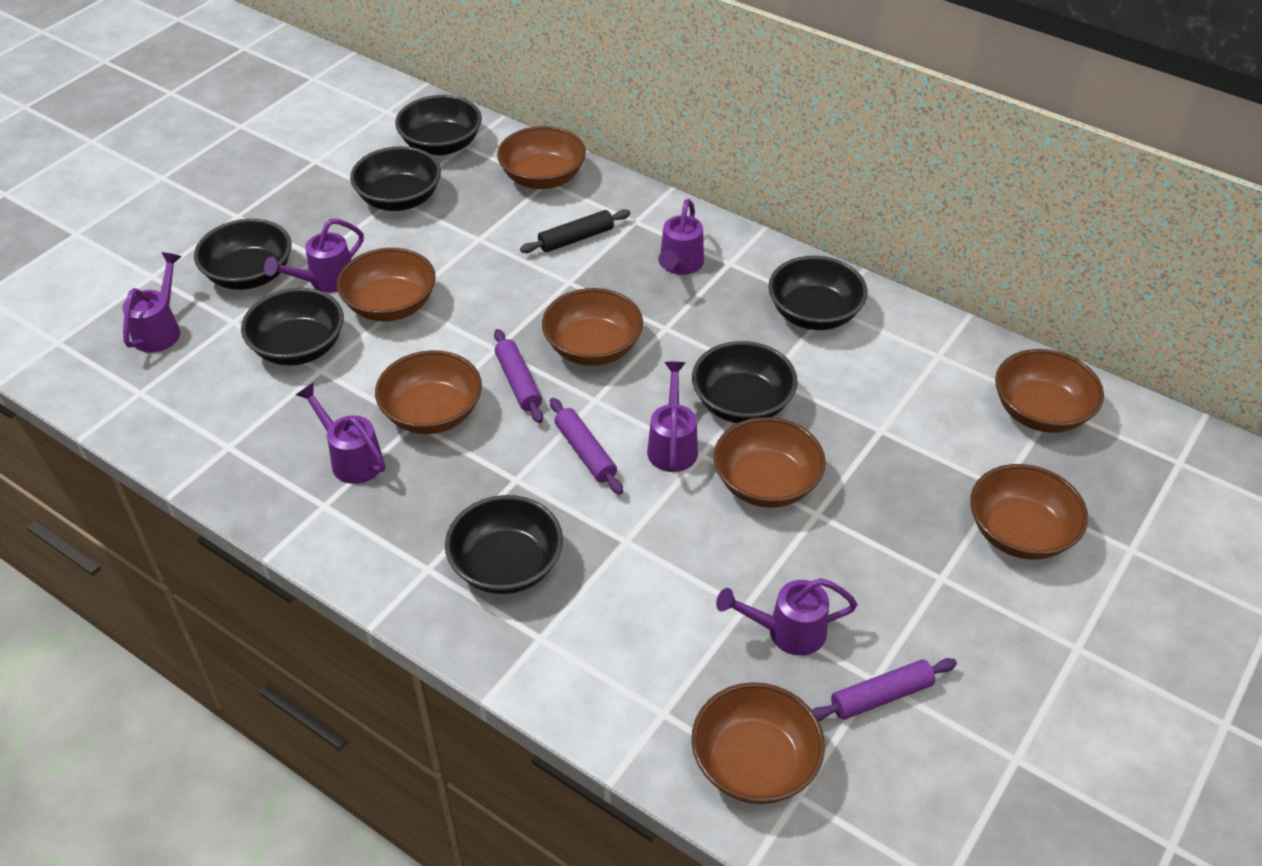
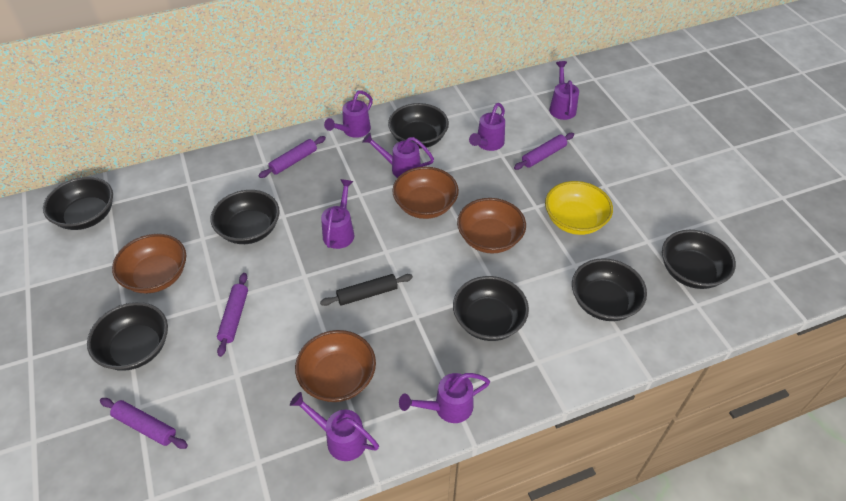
brown bowl: [337,248,436,321] [375,350,482,434] [497,126,586,189] [542,288,643,366] [692,682,825,804] [714,417,826,508] [970,464,1088,559] [995,349,1104,433] = 8 -> [112,234,186,293] [295,330,376,402] [392,167,459,219] [457,198,526,254] = 4
purple rolling pin: [494,329,543,423] [550,398,623,495] [812,658,957,721] = 3 -> [100,398,188,449] [217,273,248,357] [259,136,326,178] [514,133,574,170] = 4
purple watering can: [123,252,182,353] [264,219,364,292] [296,383,385,484] [647,362,698,472] [659,199,704,275] [716,578,858,656] = 6 -> [290,392,379,461] [321,179,354,249] [324,90,373,138] [362,133,434,178] [399,373,490,423] [469,103,505,151] [549,61,579,120] = 7
yellow bowl: none = 0 -> [545,181,613,235] = 1

